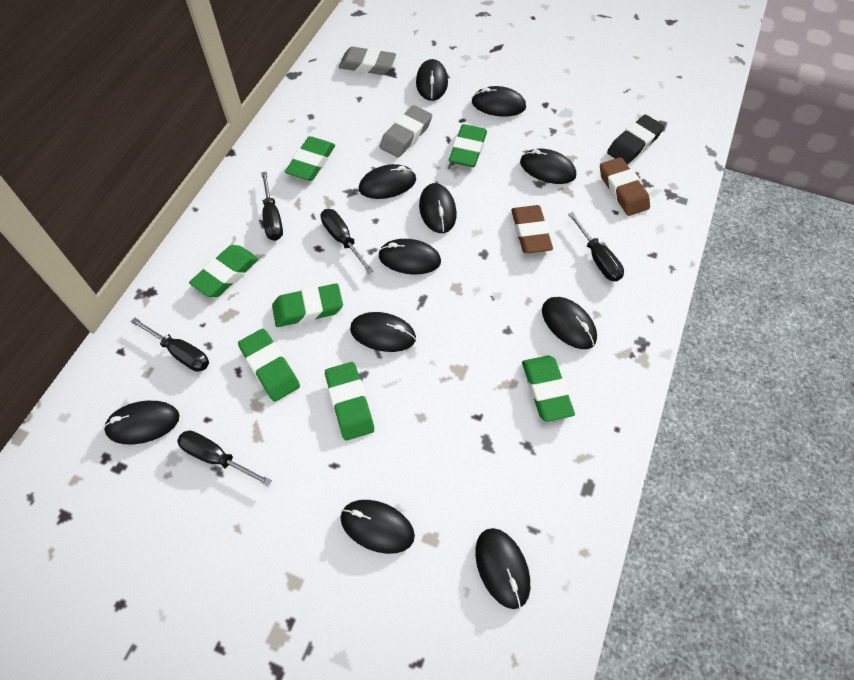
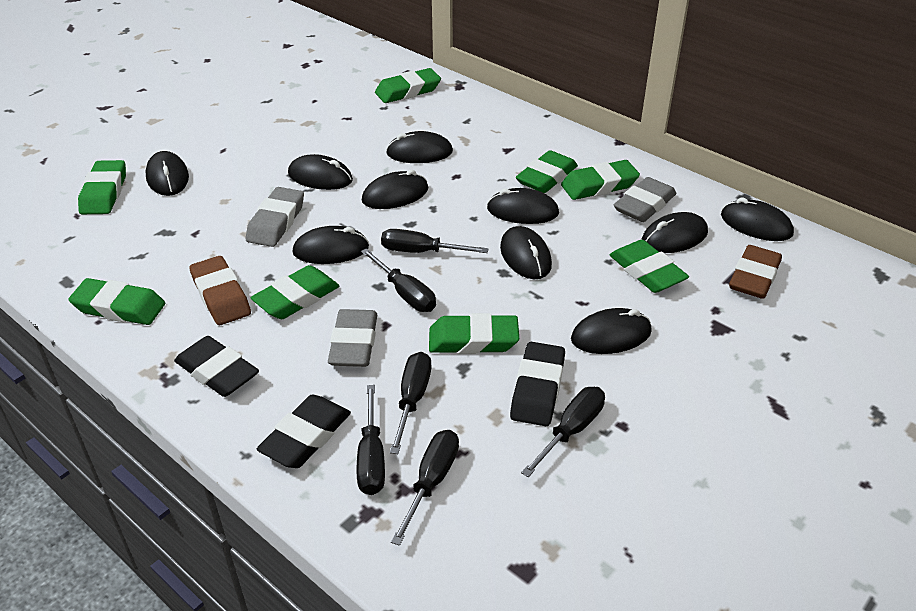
black eraser: [607,115,664,165] = 1 -> [174,336,259,397] [257,395,351,468] [510,342,565,426] = 3
black mouse: [103,401,180,444] [340,500,415,554] [350,312,416,352] [359,164,416,199] [378,239,441,275] [416,59,448,101] [419,183,457,233] [472,86,526,117] [475,528,530,609] [520,149,576,184] [542,297,597,349] = 11 -> [146,151,189,196] [288,154,353,190] [292,226,369,264] [362,170,428,209] [386,131,453,163] [487,188,559,224] [500,226,552,279] [571,308,652,354] [642,212,708,253] [721,197,794,241] = 10
black screwdriver: [131,318,209,372] [177,431,272,486] [261,172,283,241] [321,209,373,274] [568,212,624,281] = 5 -> [356,385,385,495] [361,248,436,312] [381,229,489,253] [390,352,431,454] [391,430,459,546] [521,387,605,477] = 6
green eraser: [189,245,259,297] [238,329,300,402] [272,283,343,327] [285,136,335,181] [325,362,374,440] [449,124,487,167] [522,355,575,422] = 7 -> [68,278,165,325] [78,160,126,214] [251,265,340,319] [375,68,441,103] [429,313,519,354] [516,150,578,193] [561,160,640,200] [610,240,689,293] = 8
grey eraser: [339,47,396,75] [380,105,432,158] = 2 -> [246,187,304,247] [328,309,377,367] [614,177,676,222] = 3

